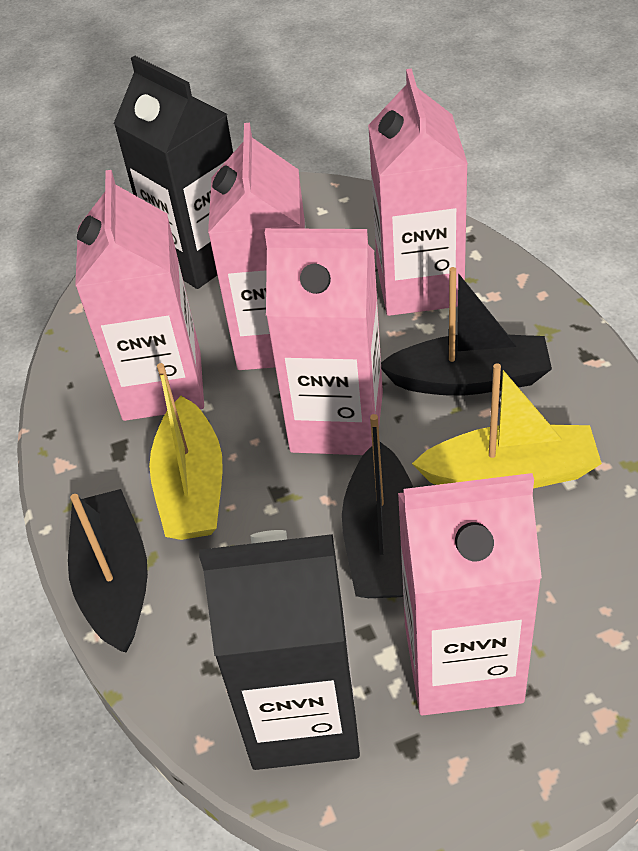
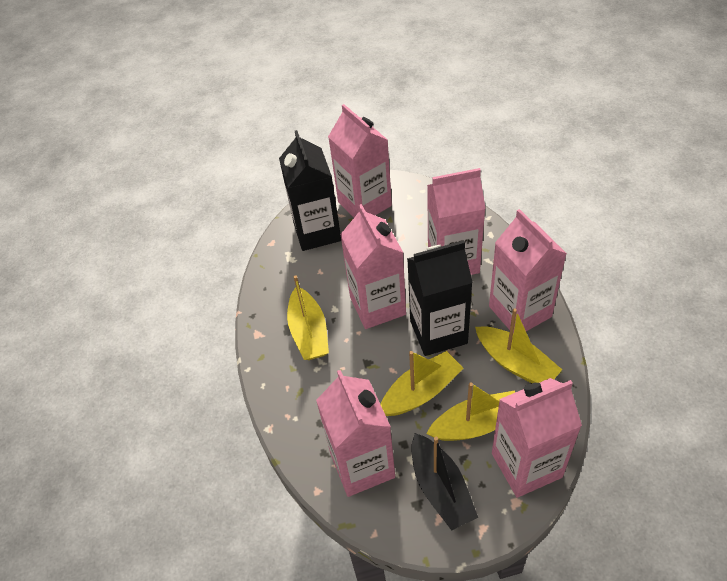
black boat: [68,489,148,653] [342,414,413,598] [381,267,552,396] = 3 -> [411,433,478,531] = 1
pink carton: [75,170,204,421] [208,123,306,370] [264,228,383,455] [368,68,468,316] [398,473,542,715] = 5 -> [316,370,395,497] [328,104,392,218] [340,204,406,329] [427,168,486,275] [489,209,567,334] [492,378,582,498] = 6
yellow boat: [149,363,223,540] [412,363,602,488] = 2 -> [287,275,329,360] [380,351,464,416] [426,382,515,441] [475,309,562,383] = 4

